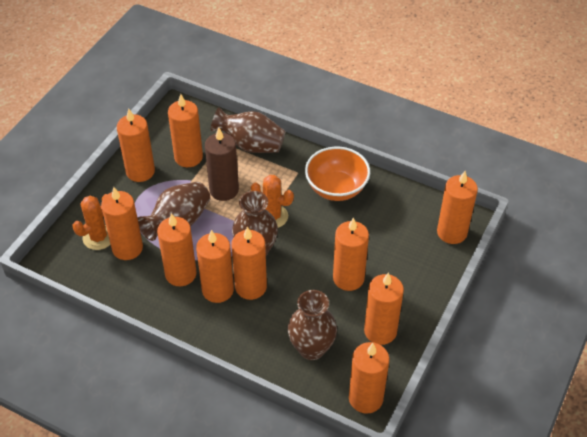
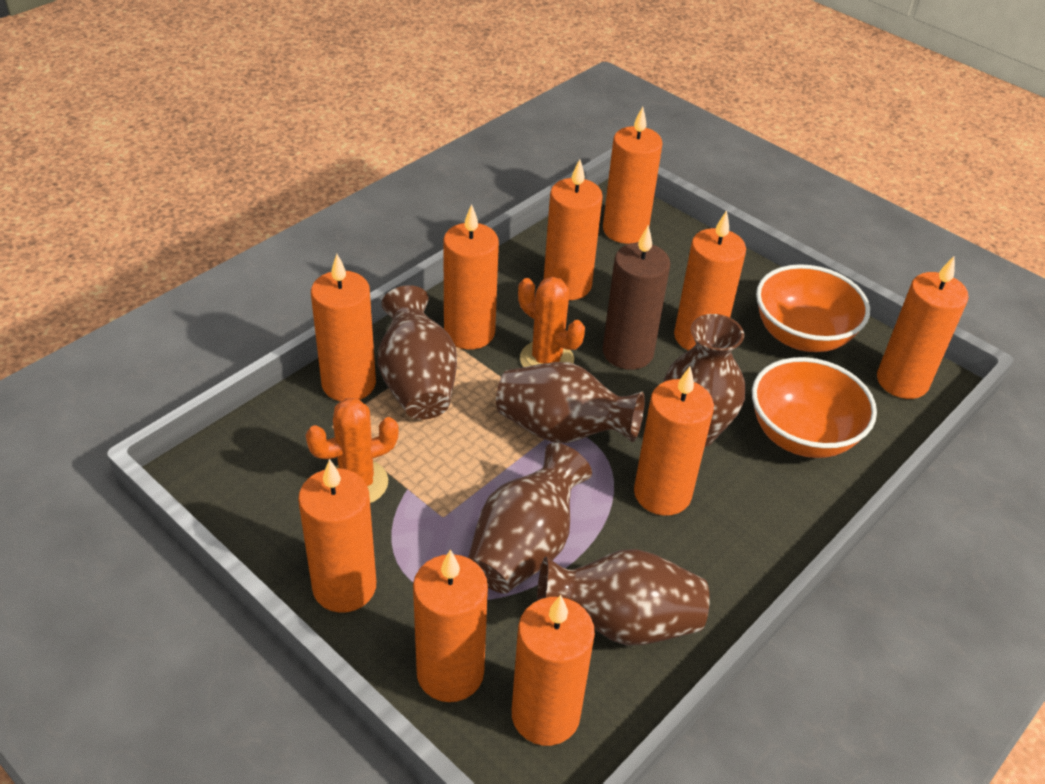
brown vase: [138,182,211,241] [211,107,285,153] [232,191,278,256] [288,290,337,360] = 4 -> [378,285,457,419] [468,443,592,593] [496,362,645,443] [537,549,710,646] [663,314,745,447] = 5
orange bowl: [305,147,370,201] = 1 -> [752,357,877,458] [756,264,870,352] = 2

